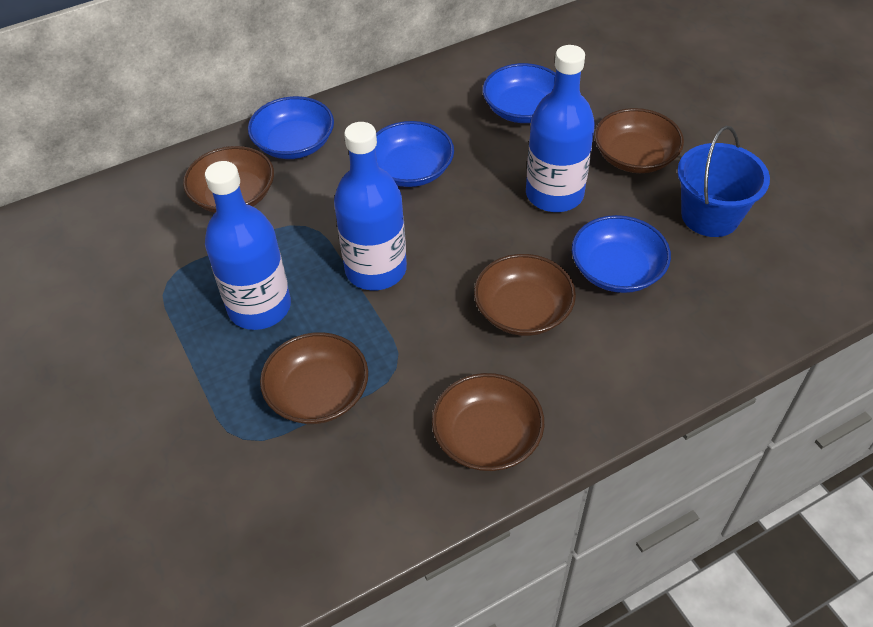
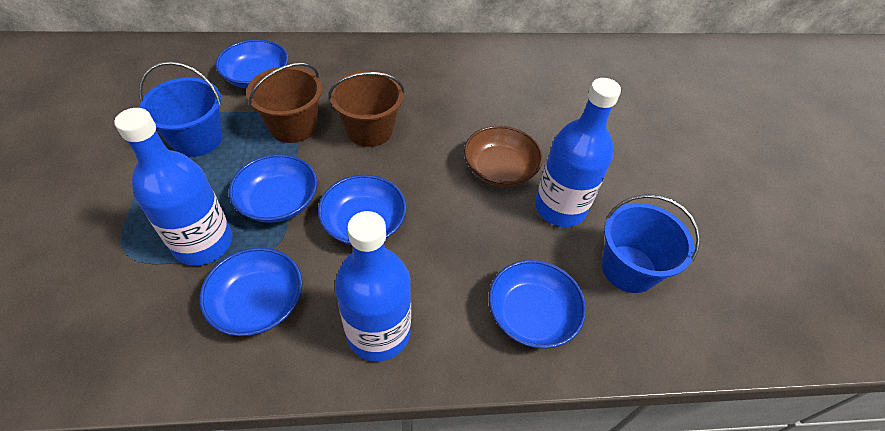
blue bowl: [248,96,334,159] [375,121,454,187] [483,63,556,123] [572,215,671,293] = 4 -> [199,247,302,336] [216,39,288,89] [229,154,317,223] [318,175,406,245] [489,260,586,349] = 5
blue bucket: [677,126,770,237] = 1 -> [139,61,222,157] [602,194,700,293] = 2
brown bowl: [183,146,274,213] [260,332,368,424] [432,373,544,471] [474,254,576,336] [594,108,684,173] = 5 -> [464,126,543,187] = 1
brown bucket: none = 0 -> [246,63,322,143] [328,70,405,147] = 2

